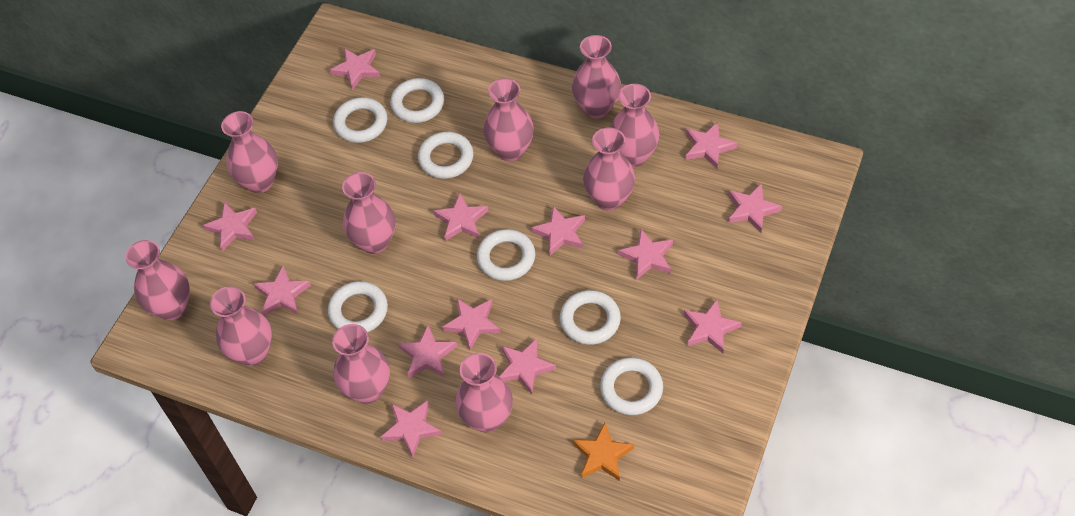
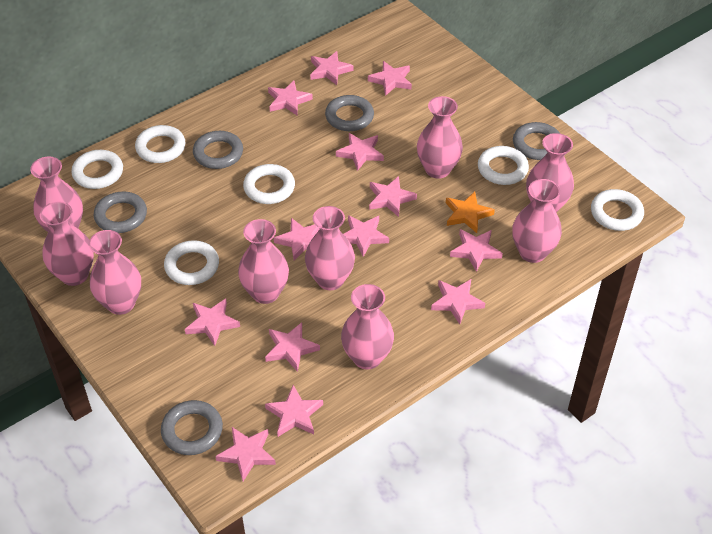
grey ring: none = 0 -> [94,191,147,233] [161,400,223,455] [193,131,243,169] [325,95,374,131] [513,122,560,160] = 5
pink vase: [125,240,190,320] [210,286,272,366] [221,111,278,193] [332,324,390,404] [342,172,395,254] [455,353,513,432] [483,78,534,161] [572,35,621,119] [583,127,635,211] [610,84,659,167] = 10 -> [30,157,83,232] [40,201,94,286] [89,230,141,315] [238,219,289,304] [305,206,355,290] [341,284,394,370] [417,96,463,179] [512,179,562,263] [526,133,574,213] = 9
white ring: [328,281,388,333] [333,97,387,143] [390,78,444,123] [418,132,474,179] [477,229,535,281] [560,290,621,345] [600,357,663,415] = 7 -> [71,150,123,189] [135,125,185,163] [164,240,219,285] [243,164,295,204] [478,146,529,185] [591,189,644,231] = 6

